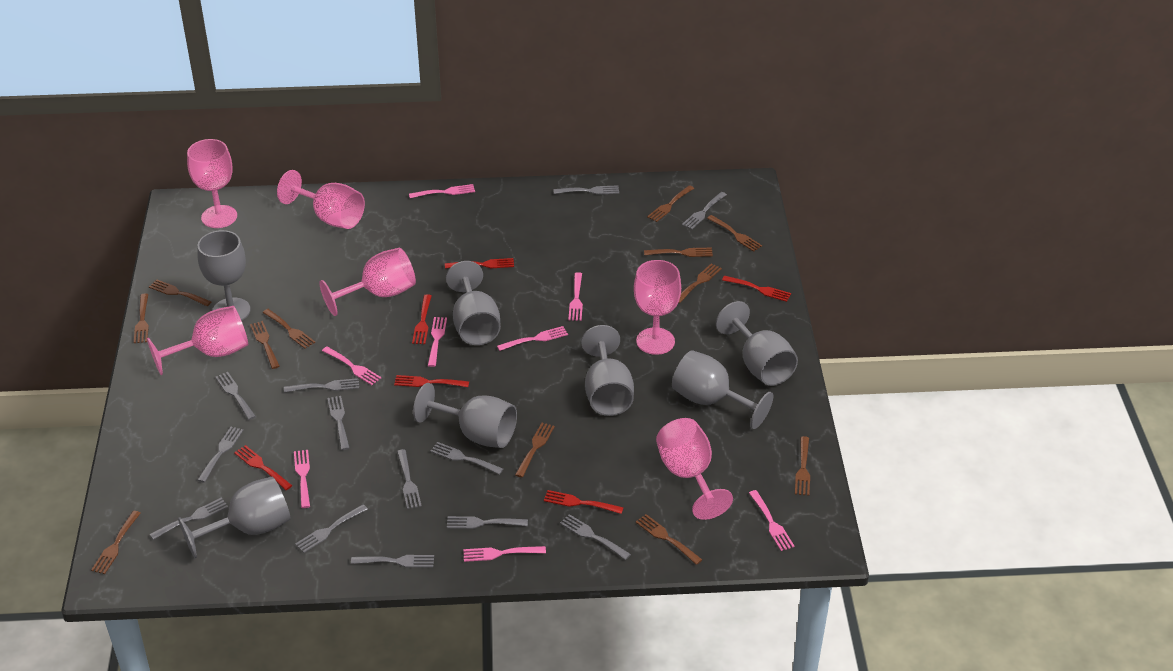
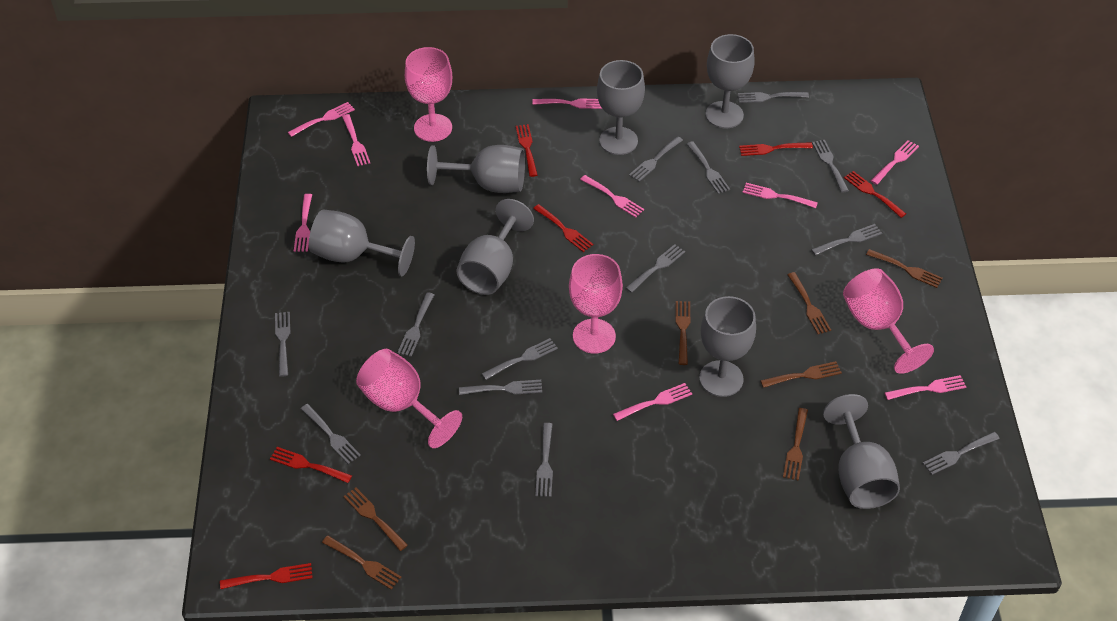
brown fork: [91,511,141,574] [134,293,149,343] [149,279,211,306] [250,321,280,369] [262,309,315,349] [515,423,555,478] [636,514,702,565] [644,248,713,257] [647,185,694,222] [678,263,722,303] [707,215,762,252] [795,436,810,496] = 12 -> [322,535,401,590] [343,487,408,551] [676,301,690,365] [760,361,842,388] [783,408,808,481] [788,272,831,334] [866,249,942,288] = 7
pink fork: [294,450,310,508] [322,347,381,385] [409,184,475,198] [428,317,447,367] [463,546,546,562] [497,326,568,351] [568,272,583,321] [749,490,795,551] = 8 -> [288,102,355,137] [294,194,312,252] [342,114,370,166] [532,98,602,109] [580,175,644,218] [613,383,692,421] [742,183,818,208] [871,140,919,185] [885,375,966,400] = 9
pink goblet: [147,306,248,375] [187,139,237,228] [277,170,365,229] [319,248,416,316] [634,260,681,355] [656,418,733,520] = 6 -> [356,349,462,448] [405,47,452,142] [569,254,623,354] [843,268,934,374] = 4

